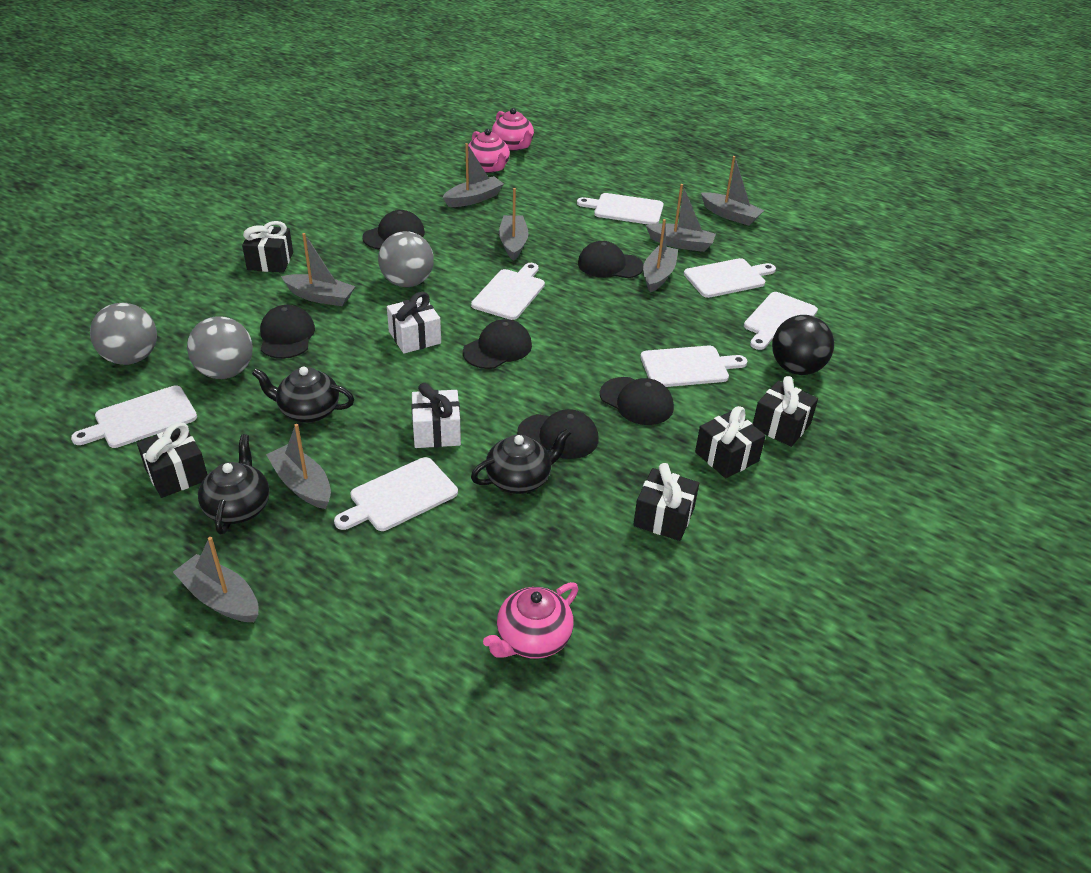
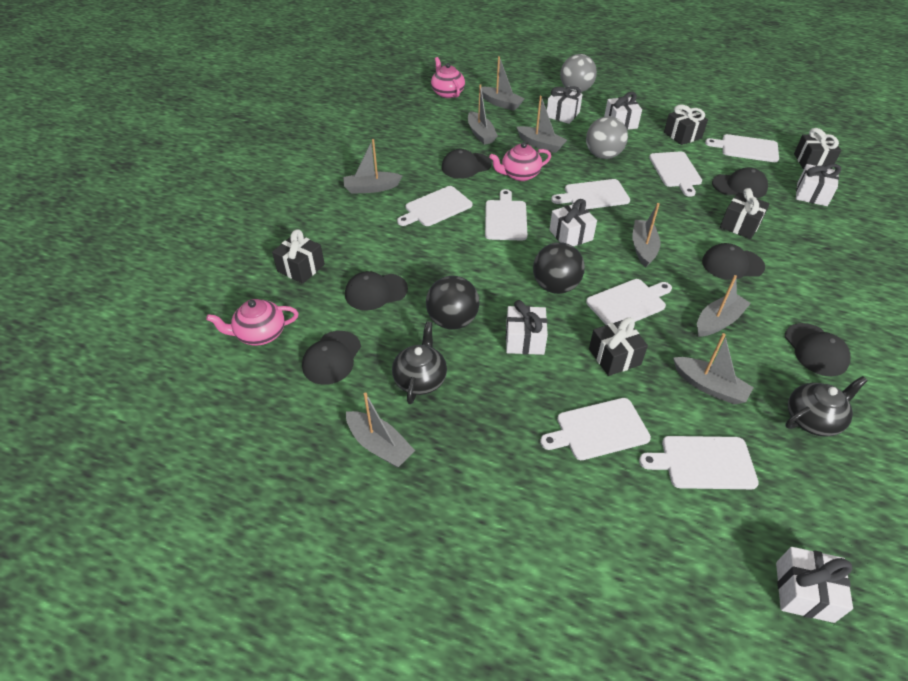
black ball: [772,315,834,375] = 1 -> [426,276,480,330] [533,242,585,294] = 2
black teapot: [198,434,270,534] [252,367,354,423] [471,428,571,494] = 3 -> [392,321,447,404] [785,376,867,437] = 2
grey ball: [90,303,157,365] [187,316,253,379] [378,231,434,287] = 3 -> [560,54,597,92] [586,116,628,159] = 2
white cutting board: [71,385,197,448] [334,457,458,531] [471,263,545,320] [577,193,664,225] [640,346,747,387] [684,258,776,298] [744,292,818,350] = 7 -> [397,186,472,226] [485,189,527,241] [540,398,651,460] [551,179,630,209] [586,279,672,325] [639,436,759,489] [649,151,702,197] [705,134,779,162] = 8
white gift: [387,292,441,354] [411,383,461,448] = 2 -> [506,300,548,355] [547,86,583,124] [549,199,597,246] [604,92,642,130] [776,547,853,623] [796,163,841,206] = 6

